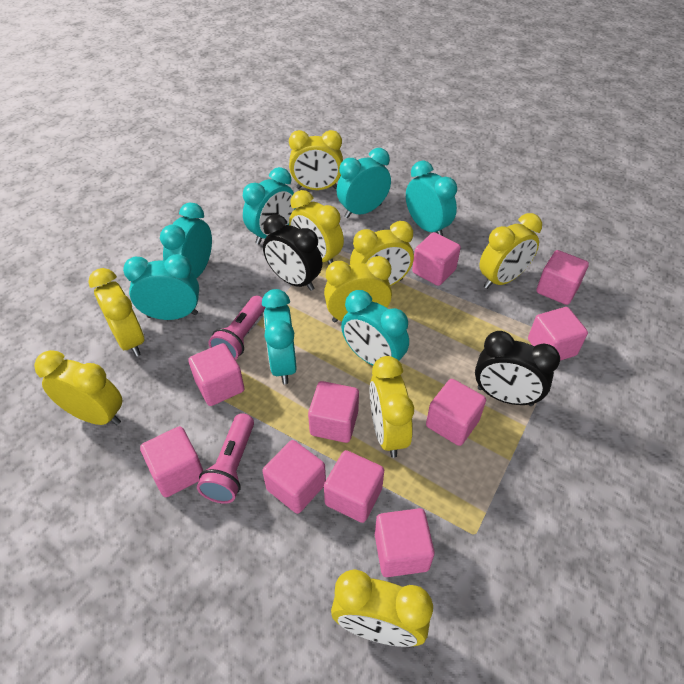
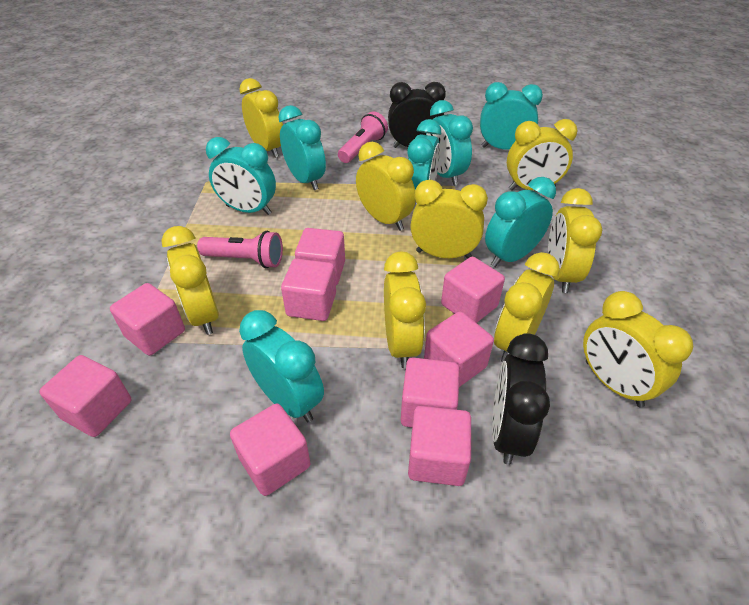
pink cube: [140,426,203,497] [188,343,245,406] [262,440,326,514] [308,381,359,443] [324,450,384,523] [375,508,435,577] [412,232,461,286] [426,379,486,446] [528,307,588,361] [536,250,589,305] = 10 -> [39,355,132,437] [110,283,185,356] [230,404,310,496] [281,259,336,321] [295,228,345,285] [401,358,460,427] [408,406,471,486] [424,311,494,387] [441,257,505,323] = 9

